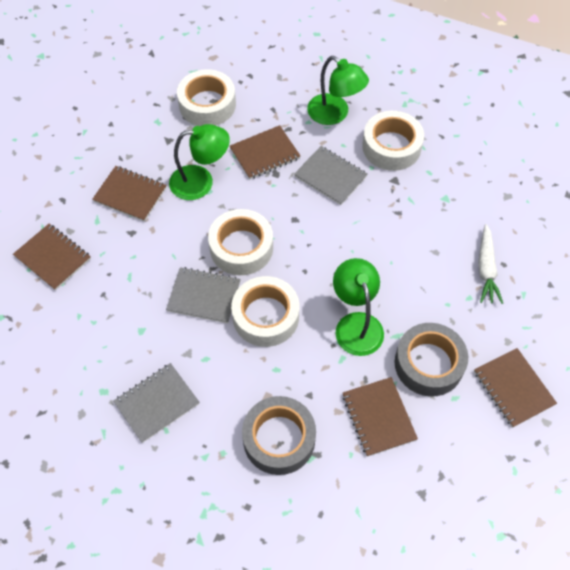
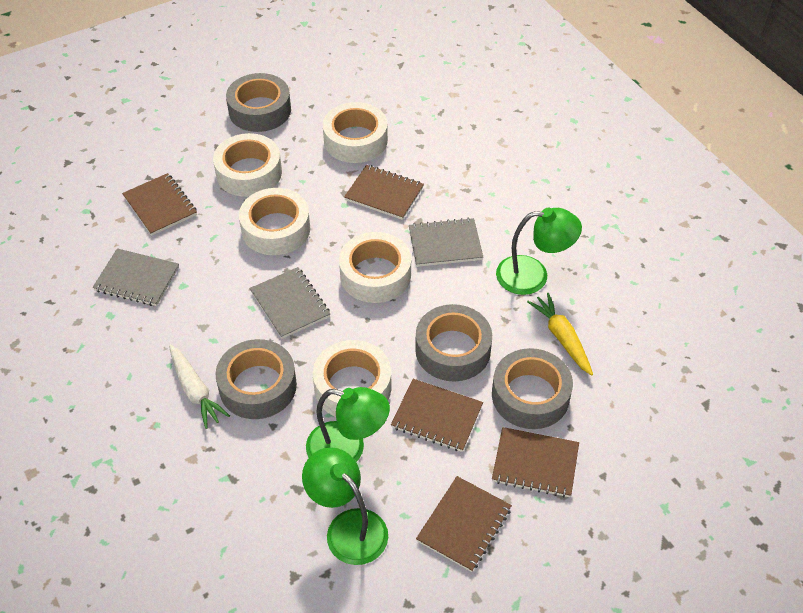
grey tape: [242,396,316,475] [395,323,468,396] = 2 -> [216,339,297,419] [226,73,291,132] [415,304,492,381] [492,348,573,429] = 4
white tape: [177,69,236,126] [208,209,273,275] [231,276,300,347] [362,111,424,171] = 4 -> [213,133,282,197] [239,188,310,255] [313,340,391,417] [323,102,388,163] [339,232,411,303] = 5
yellow carrot: none = 0 -> [527,293,593,375] = 1

